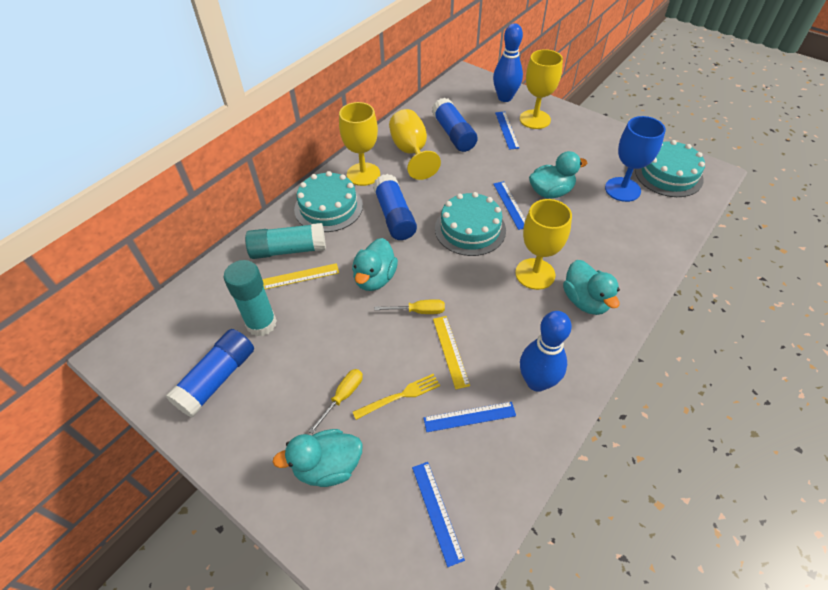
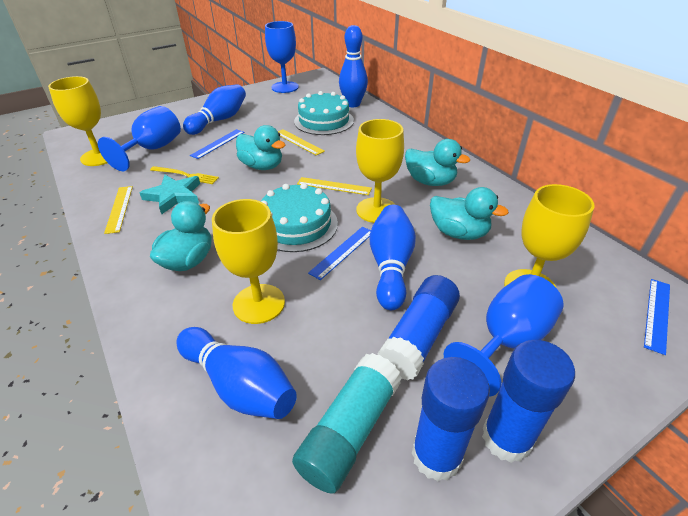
blue bowling pin: [493,23,523,102] [520,311,572,392] = 2 -> [176,327,297,419] [183,84,246,135] [339,25,368,107] [370,205,416,310] = 4
blue goblet: [605,116,666,202] = 1 -> [98,106,181,171] [265,21,299,93] [444,274,564,397] = 3
blue ruler: [412,462,465,567] [423,402,516,432] [493,181,526,230] [495,112,520,150] = 4 -> [190,129,245,159] [308,227,371,280] [644,279,670,355] = 3
turquoise cake: [294,171,363,232] [435,192,506,256] [635,140,705,197] = 3 -> [261,183,338,252] [294,91,354,135] = 2
turquoise glue stick: [224,260,277,336] [245,223,326,259] = 2 -> [292,353,402,494] = 1
turquoise star: none = 0 -> [140,175,200,214] = 1
yellow ruler: [262,263,339,289] [433,316,470,389] = 2 -> [104,186,133,234] [278,129,325,155] [297,177,372,195] = 3
yellow screwdriver: [309,369,363,434] [374,299,445,314] = 2 -> none = 0

